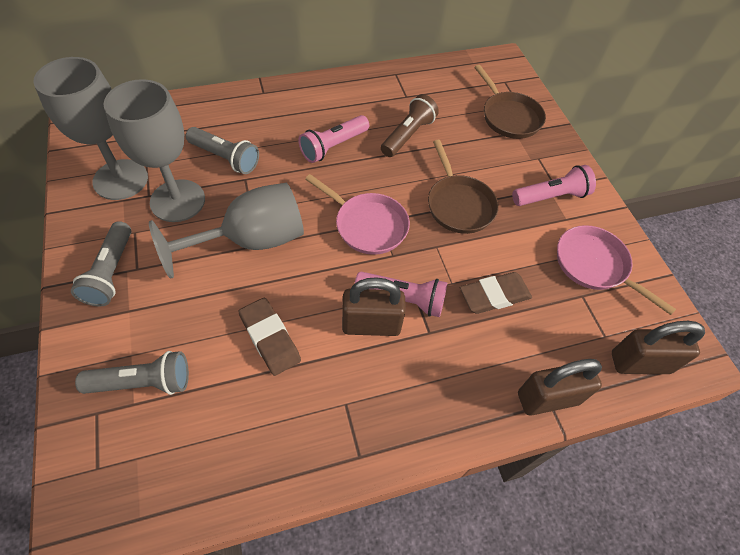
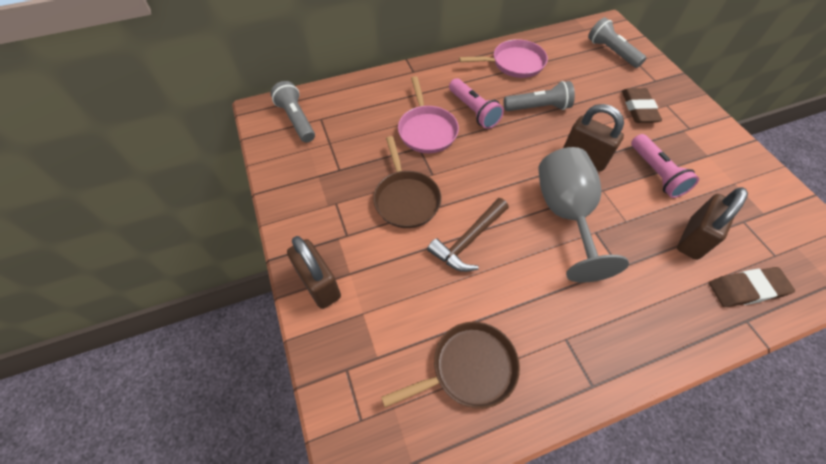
brown flashlight: [381,94,439,157] = 1 -> none = 0
brown hammer: none = 0 -> [427,198,509,272] = 1
grey goblet: [33,57,148,200] [104,79,205,222] [149,183,304,279] = 3 -> [538,147,629,283] = 1
pink flashlight: [298,115,369,163] [355,272,447,317] [512,165,596,206] = 3 -> [449,78,504,129] [631,134,699,198] = 2

